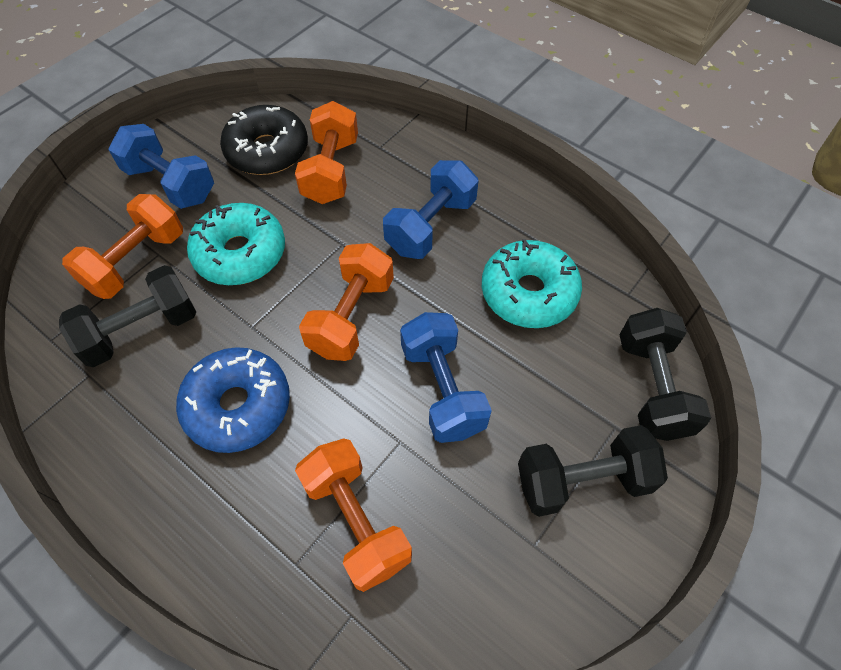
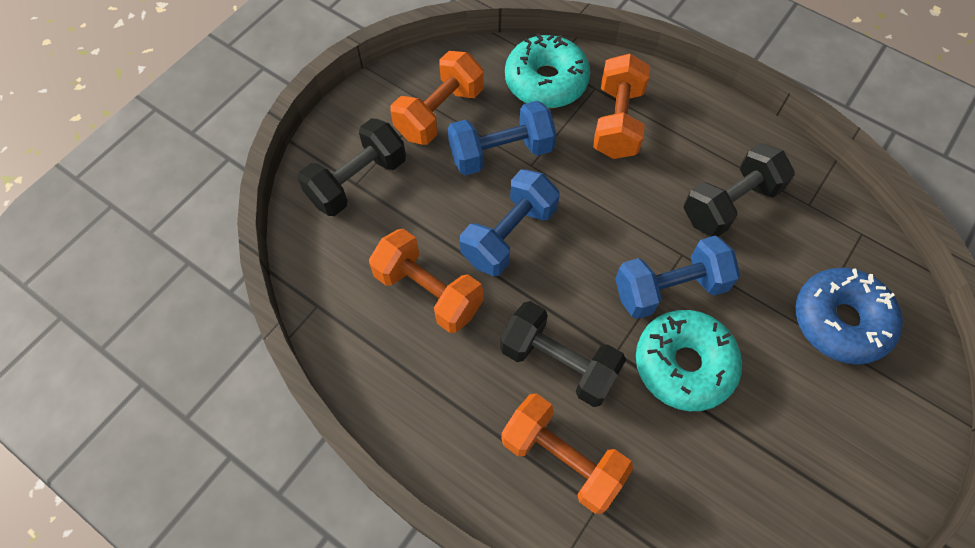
black donut: [220,105,308,175] = 1 -> none = 0

